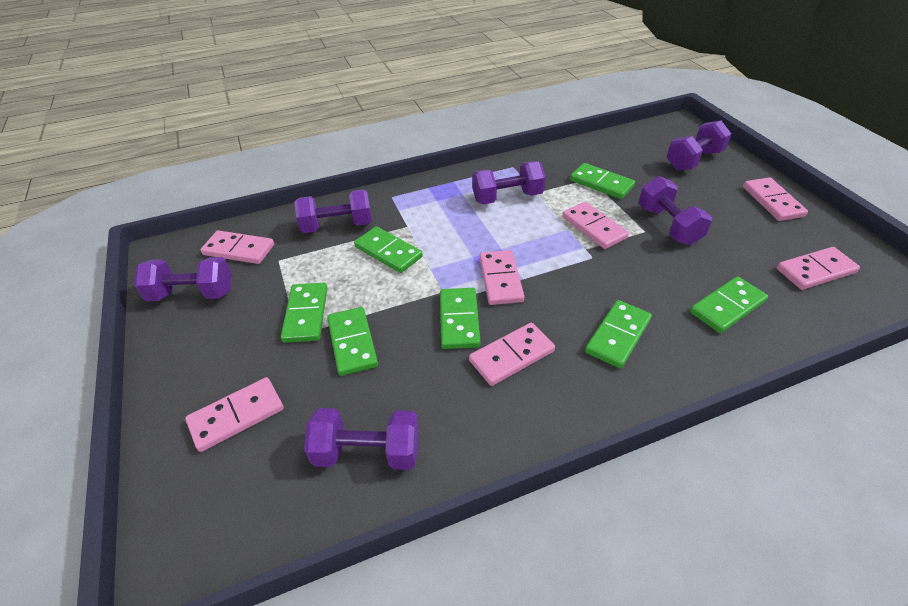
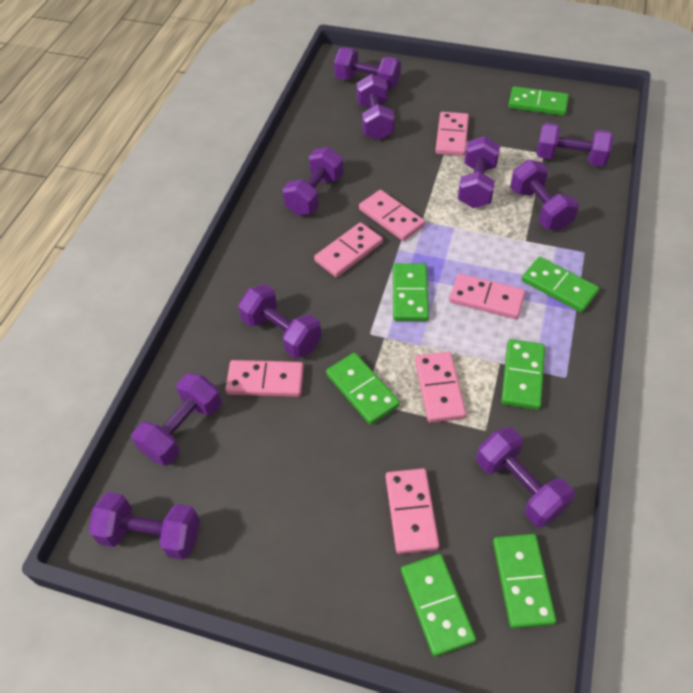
purple dumbbell: [134,257,232,301] [294,189,372,233] [304,408,419,470] [472,161,546,204] [638,176,712,245] [667,120,731,170] = 6 -> [89,492,200,560] [132,373,222,466] [238,284,322,358] [283,147,344,215] [334,47,401,90] [357,74,395,140] [458,136,500,208] [476,427,575,527] [510,160,579,230] [537,122,614,167] = 10

